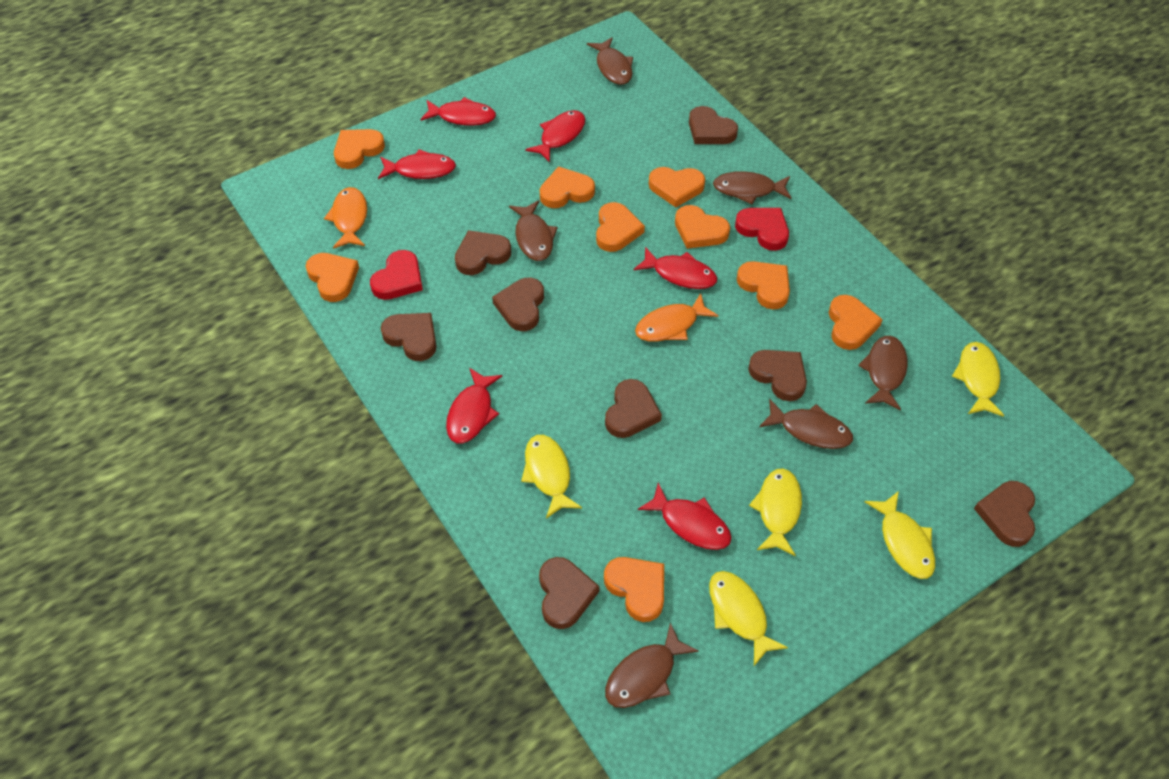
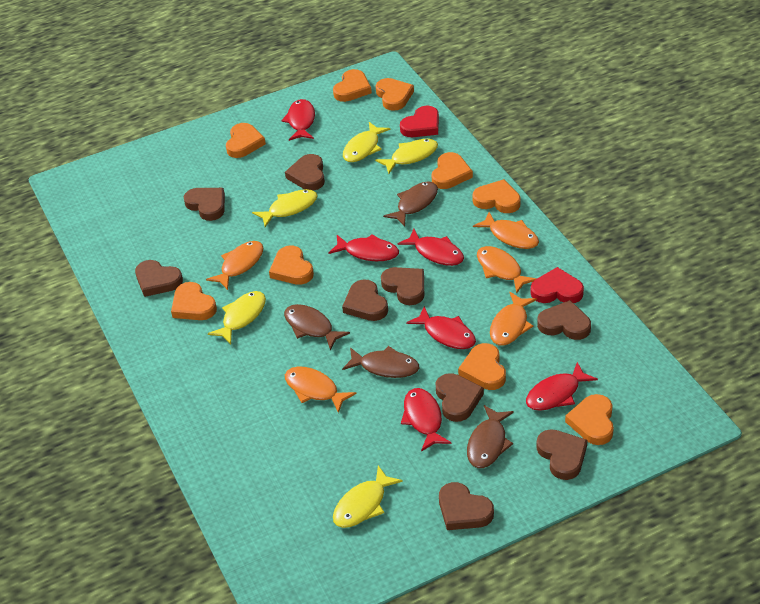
brown fish: [509,200,558,261] [587,37,633,85] [605,622,698,708] [713,171,791,204] [759,399,853,449] [858,336,908,410] = 6 -> [284,304,350,350] [342,346,419,378] [383,181,438,227] [467,405,514,468] = 4
brown heart: [381,313,437,361] [455,230,511,275] [492,278,544,331] [539,557,599,629] [605,379,662,438] [689,106,738,144] [748,350,807,401] [974,481,1035,547] = 8 -> [135,260,183,297] [184,188,225,221] [285,154,325,191] [342,279,388,321] [381,267,424,305] [436,373,484,422] [439,482,494,530] [536,429,587,480] [537,300,591,340] = 9
orange fish: [324,187,367,249] [635,293,718,342] = 2 -> [206,241,264,290] [285,366,356,413] [473,212,539,249] [477,246,537,294] [490,292,537,346] = 5

